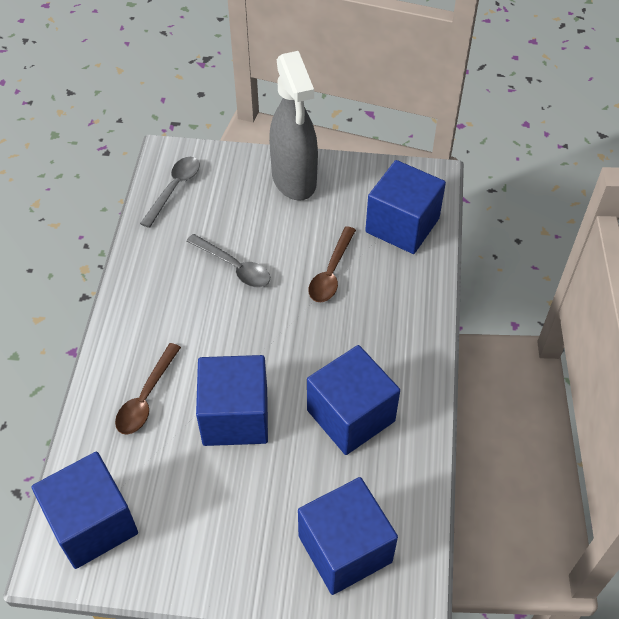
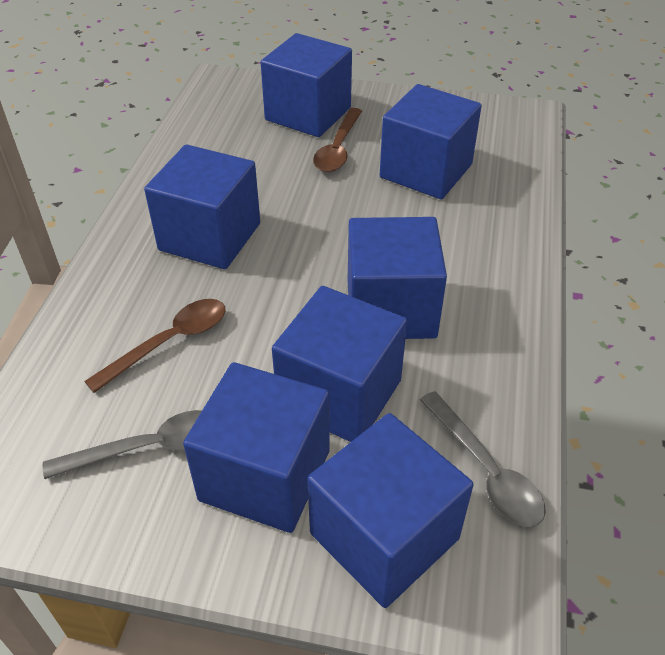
blue cube: [32,452,138,569] [196,355,268,446] [298,477,398,595] [307,345,400,455] [365,160,446,254] = 5 -> [144,144,260,269] [183,362,330,533] [261,33,352,137] [272,286,407,442] [307,413,474,608] [348,217,447,339] [380,84,482,199] = 7
grey spray bottle: [269,51,318,201] = 1 -> none = 0

